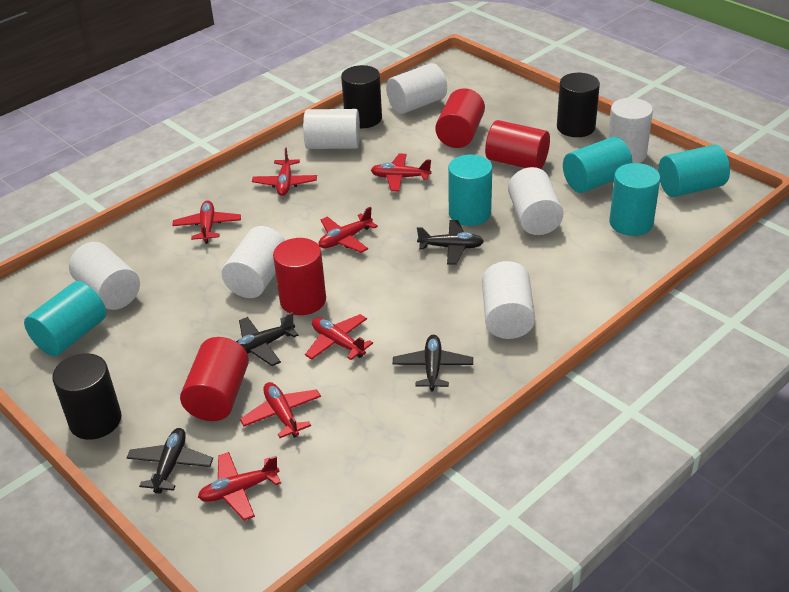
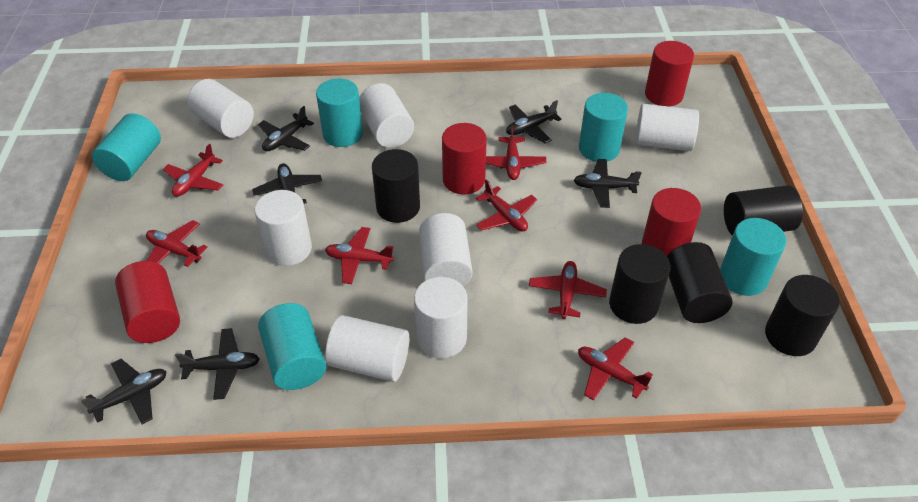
black cylinder: [52,353,122,440] [341,65,382,128] [557,73,600,137] = 3 -> [372,149,420,223] [609,244,671,324] [667,242,733,323] [724,185,803,236] [765,275,840,356] = 5
black plane: [127,428,213,494] [236,312,299,366] [393,335,473,392] [417,220,484,265] = 4 -> [81,359,167,425] [175,328,260,400] [252,163,322,204] [258,106,314,151] [506,100,562,143] [574,159,642,208] = 6

